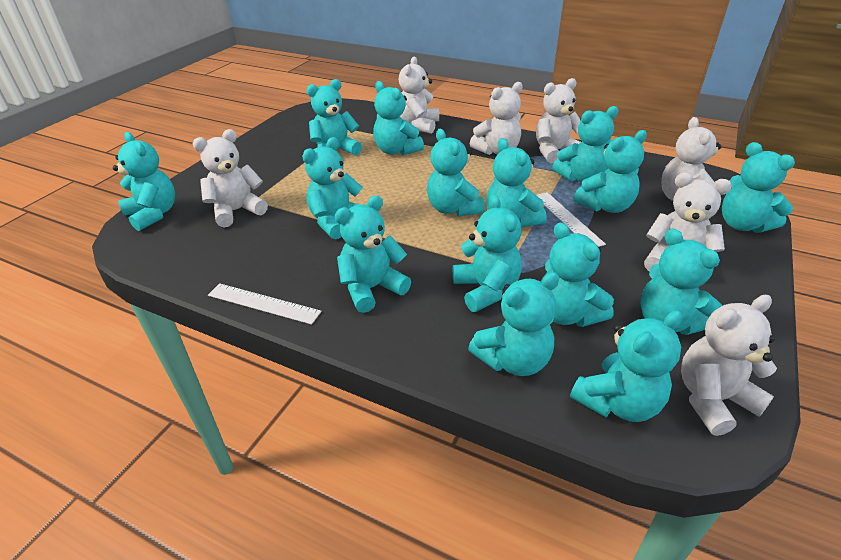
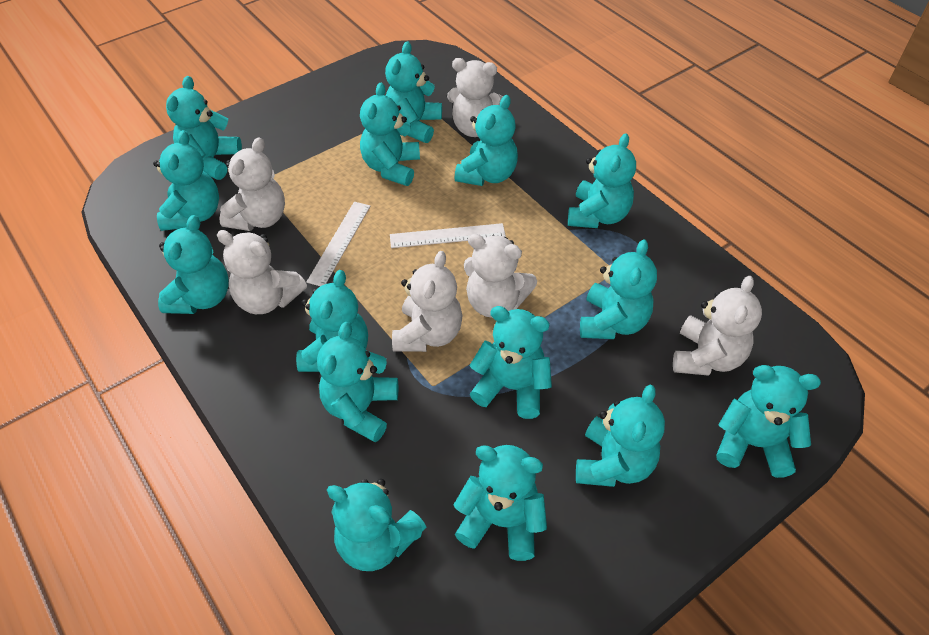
white teddy bear: [192,129,268,227] [398,57,439,134] [470,82,523,155] [536,78,581,163] [644,173,732,276] [661,117,722,201] [681,295,777,436] = 7 -> [217,230,307,314] [219,138,285,231] [392,251,462,352] [447,58,503,137] [464,234,537,318] [673,276,762,376] = 6

